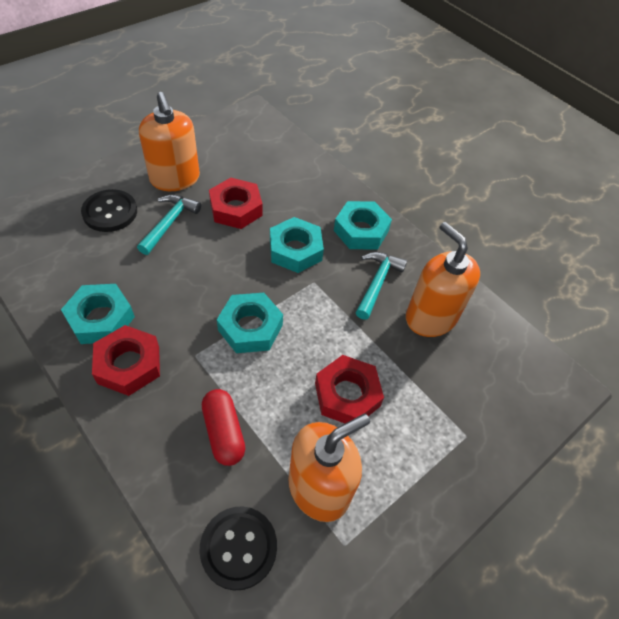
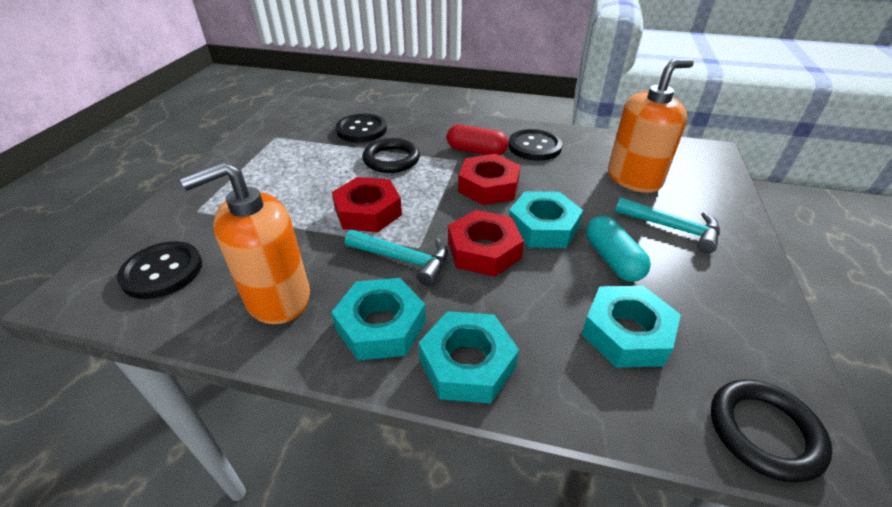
black button: [81,189,137,232] [199,507,277,591] = 2 -> [117,241,202,299] [336,114,387,142] [508,129,562,161] = 3
black ring: none = 0 -> [362,138,420,173] [711,379,832,483] = 2
orange soap dispenser: [139,92,200,191] [288,414,370,522] [406,222,480,337] = 3 -> [180,161,310,324] [608,59,694,193] = 2
turquoise capsule: none = 0 -> [586,215,651,282] = 1

